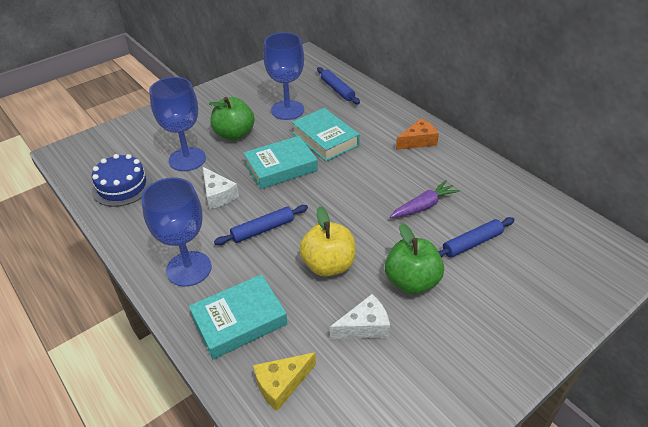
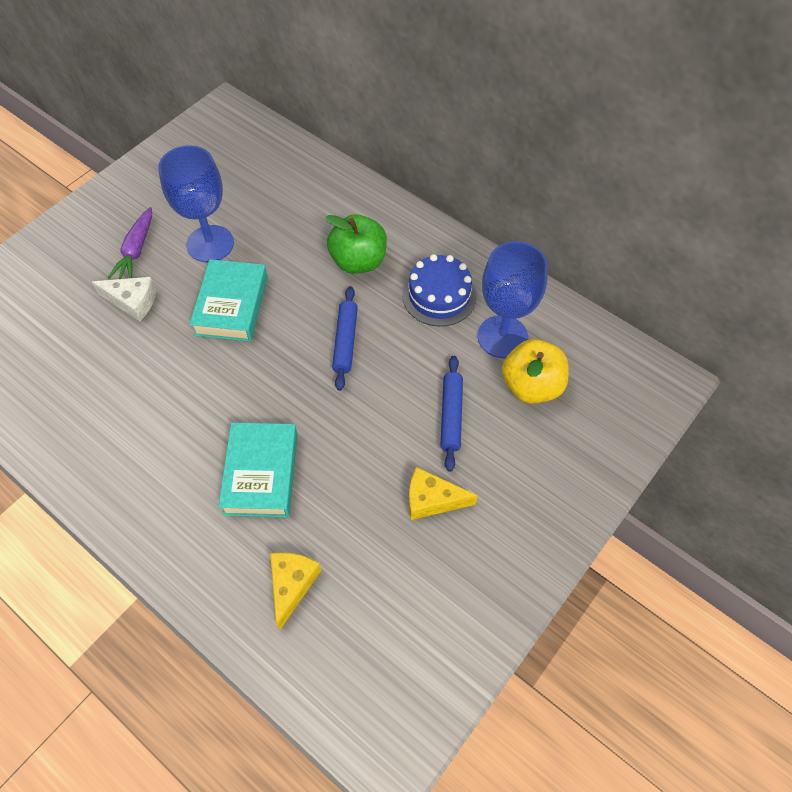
blue goblet: [141,177,212,287] [149,77,206,171] [263,32,304,120] = 3 -> [158,145,234,263] [478,241,548,358] = 2
blue rolling pin: [214,205,308,245] [317,67,360,104] [438,217,515,258] = 3 -> [332,286,358,391] [440,356,463,472] = 2
green apple: [209,97,255,141] [385,223,444,294] = 2 -> [326,214,387,274] = 1
orange cheese: [396,118,439,150] = 1 -> none = 0
turquoise book: [189,274,287,359] [243,136,318,189] [292,108,360,161] = 3 -> [190,259,268,342] [218,422,298,517] = 2
white cheese: [203,167,239,209] [330,294,390,339] = 2 -> [92,277,156,321] = 1
yellow cheese: [253,352,316,411] = 1 -> [270,552,321,630] [409,467,478,520] = 2

